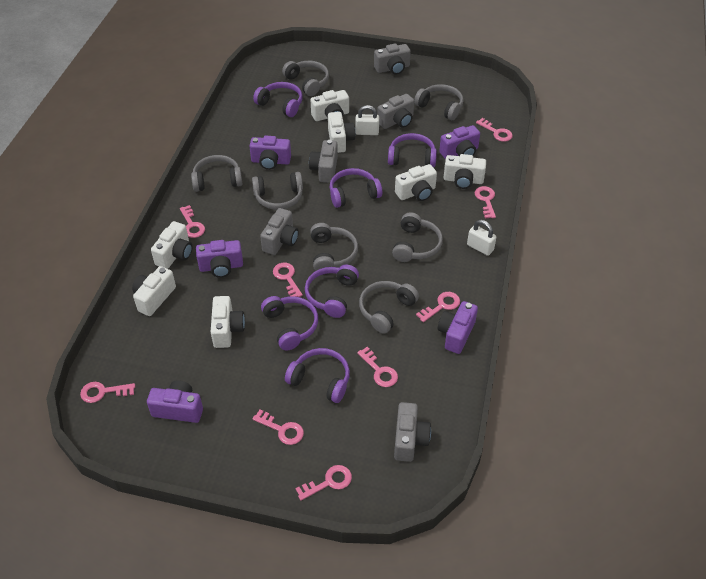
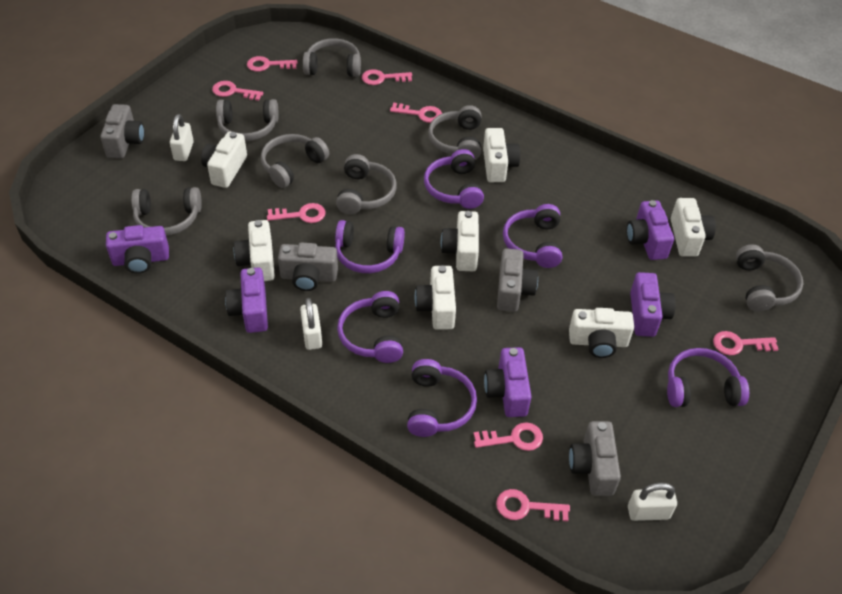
grey camera: [260,208,299,255] [309,140,338,183] [374,43,411,74] [377,94,414,129] [394,402,431,462] = 5 -> [100,104,144,158] [278,243,338,291] [497,248,538,312] [569,421,621,496] = 4
pink key: [80,382,135,403] [180,205,205,238] [253,409,304,445] [273,263,303,297] [295,465,352,501] [357,347,398,387] [416,292,460,322] [475,186,496,218] [476,118,513,142] = 9 -> [212,81,263,101] [247,56,298,72] [267,203,326,223] [362,69,412,85] [390,103,442,123] [474,422,543,451] [496,489,570,522] [713,331,779,355] = 8
white padlock: [355,105,379,135] [467,220,496,256] = 2 -> [170,114,194,161] [300,298,322,350] [628,483,677,521] = 3

